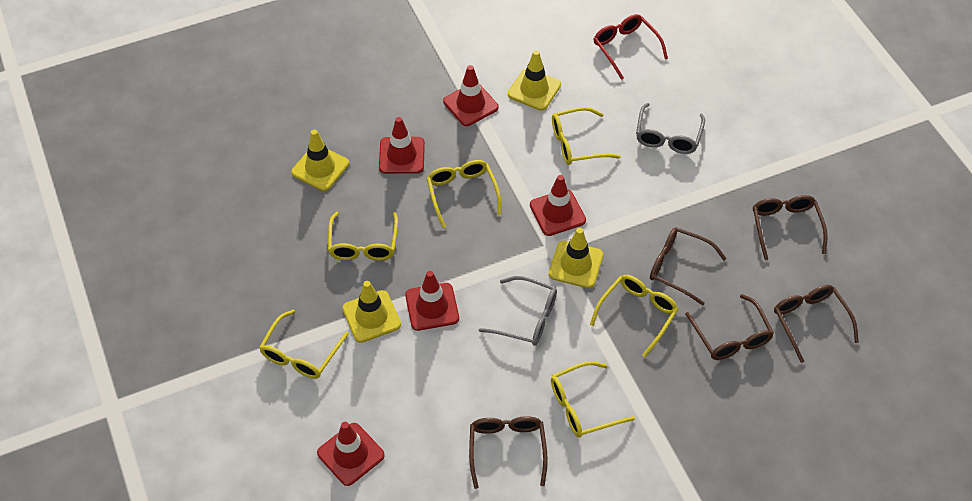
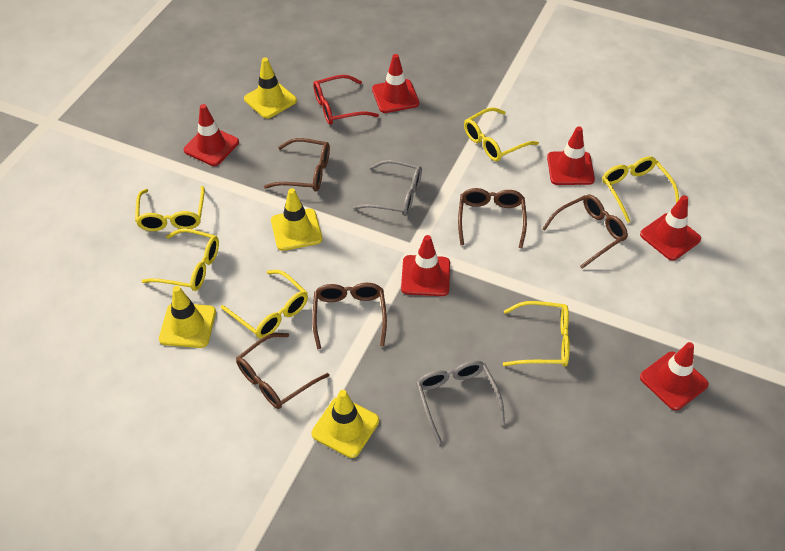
red traffic cone: [317,422,385,486] [379,117,425,174] [405,271,459,331] [443,65,499,126] [530,175,586,236] = 5 -> [184,104,239,166] [372,54,419,113] [401,235,450,296] [547,126,595,185] [640,195,701,260] [640,342,709,410] = 6

